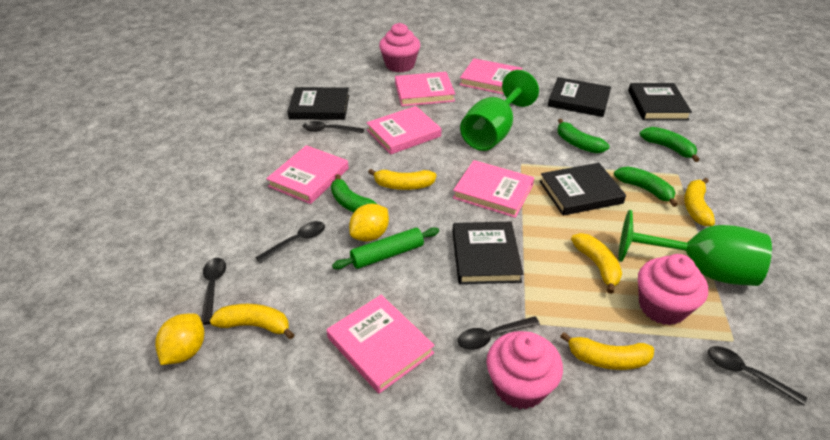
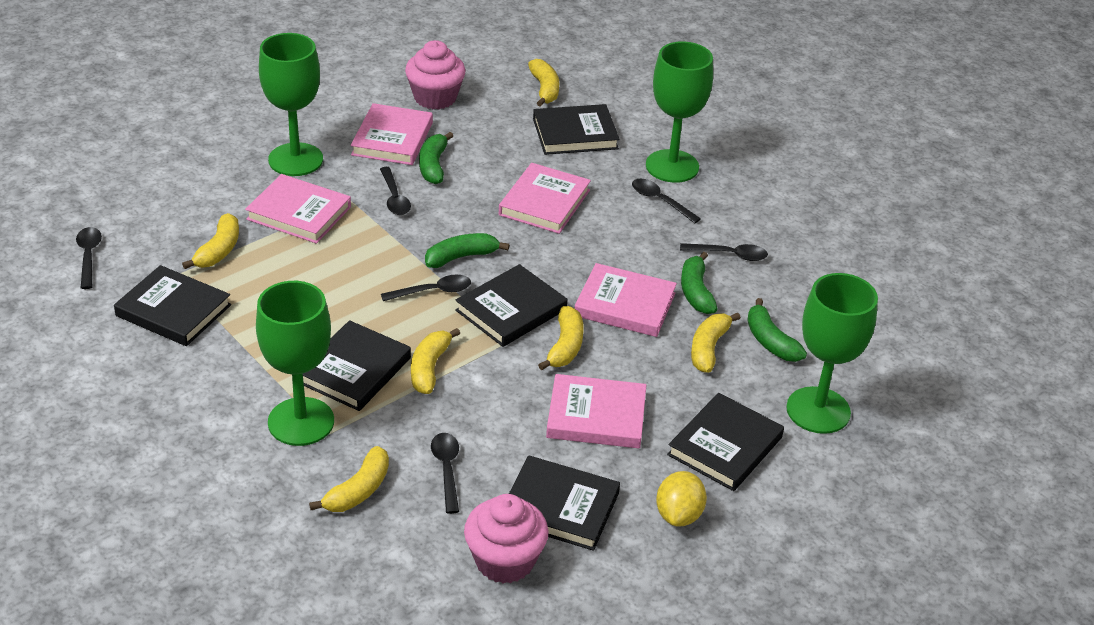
black book: [287,87,349,120] [452,222,523,284] [539,163,626,216] [548,77,611,117] [628,83,692,120] = 5 -> [114,265,231,346] [303,320,411,411] [455,264,567,347] [509,455,620,551] [533,104,620,155] [667,393,784,491] = 6
black spoon: [201,258,226,325] [255,221,325,263] [303,121,364,133] [458,316,540,350] [708,346,807,406] = 5 -> [76,227,102,289] [380,167,411,215] [381,275,471,301] [431,433,459,514] [632,179,701,223] [680,243,768,261] = 6
green goblet: [460,70,539,151] [619,210,772,286] = 2 -> [256,281,334,446] [259,33,323,176] [646,41,713,183] [786,273,878,434] = 4
green rolling pin: [332,227,439,270] = 1 -> none = 0
pink book: [266,145,349,204] [326,295,435,394] [367,106,441,155] [395,72,455,106] [453,160,534,218] [460,58,522,94] = 6 -> [245,174,351,244] [351,103,433,165] [499,163,591,234] [546,374,646,448] [575,263,677,337] = 5
pink cupcake: [379,23,420,72] [486,331,563,409] [638,254,708,325] = 3 -> [405,40,466,110] [464,494,549,584] = 2
yellow banana: [210,304,294,340] [368,169,437,190] [560,332,654,370] [571,233,622,294] [684,178,715,226] = 5 -> [182,213,239,269] [309,446,389,512] [411,328,460,394] [528,59,559,107] [538,306,584,370] [691,312,741,373] = 6
yellow lemon: [155,313,204,365] [349,204,389,241] = 2 -> [656,471,707,527] = 1

